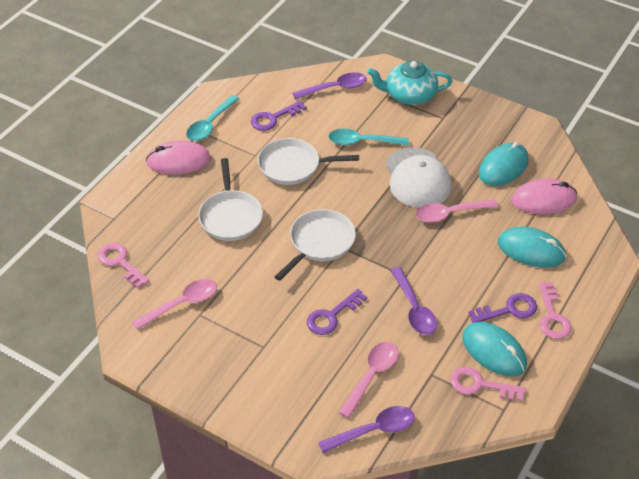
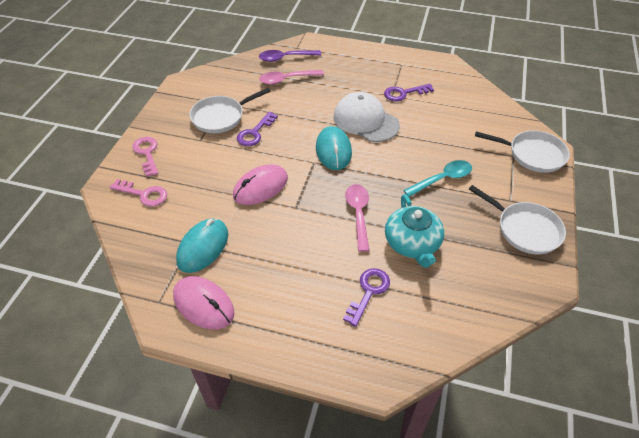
pink key: [98,243,150,288] [451,367,526,401] [539,282,572,339] = 3 -> [110,179,167,207] [132,137,158,177] = 2
pink spoon: [132,279,217,330] [338,342,399,418] [415,199,498,223] = 3 -> [259,70,324,85] [345,184,369,252] = 2
purple spoon: [292,72,367,99] [318,406,415,453] [390,267,437,335] = 3 -> [259,50,321,62] = 1
turquoise mouse: [462,322,527,376] [479,142,529,186] [498,227,566,267] = 3 -> [176,219,228,273] [316,126,352,170] = 2
turquoise spoon: [186,95,239,141] [329,128,409,146] = 2 -> [403,160,472,197] = 1

